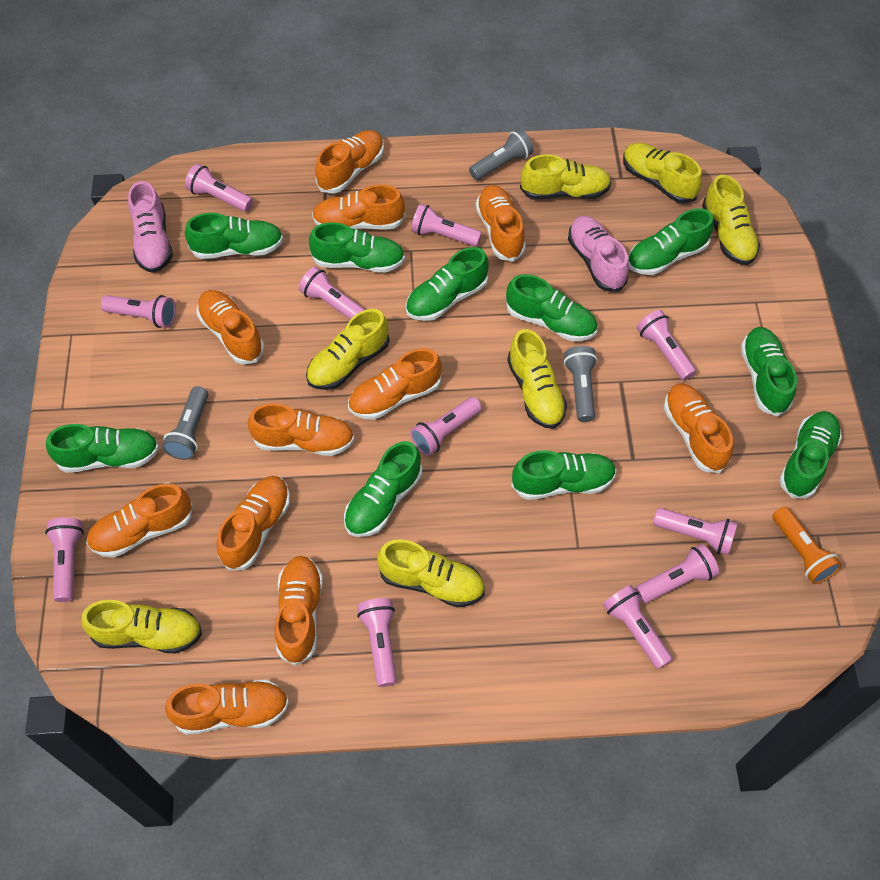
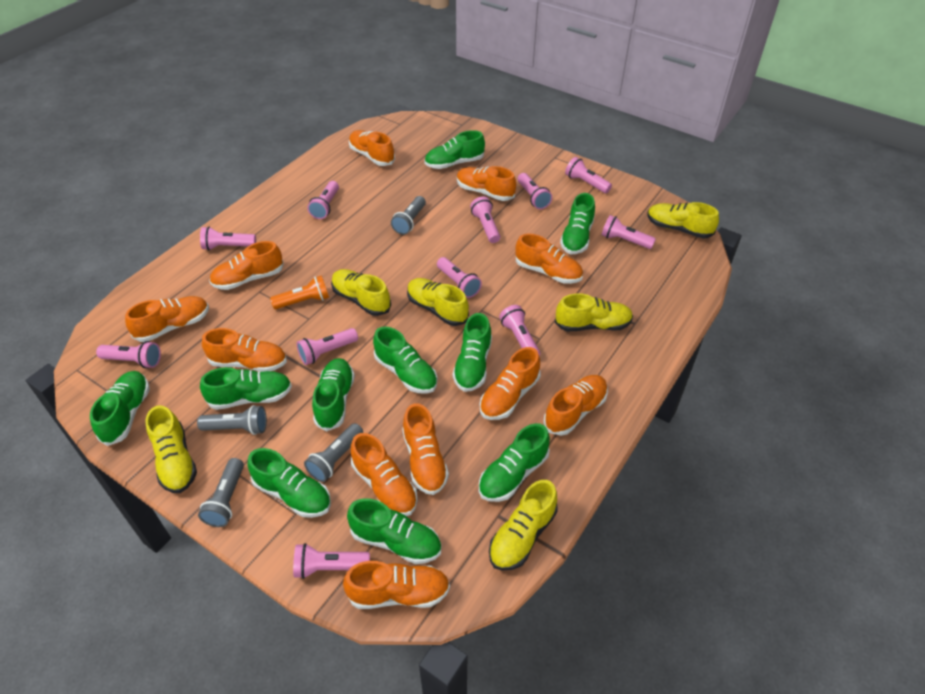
grey flashlight: [162,386,208,460] [469,129,534,180] [564,346,597,422] = 3 -> [197,405,267,435] [198,458,244,527] [304,423,363,482] [391,196,426,235] = 4
pink shoe: [128,181,173,273] [568,216,629,292] = 2 -> none = 0
yellow shoe: [81,600,202,653] [306,309,390,390] [377,540,485,607] [507,329,567,429] [520,154,611,199] [623,143,702,203] [702,175,760,265] = 7 -> [145,405,197,493] [331,269,391,316] [407,278,469,326] [489,480,558,570] [555,293,633,331] [647,202,719,239] = 6

